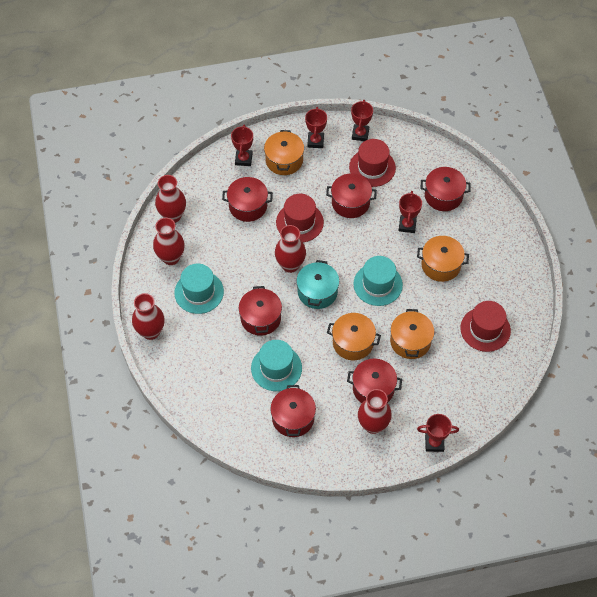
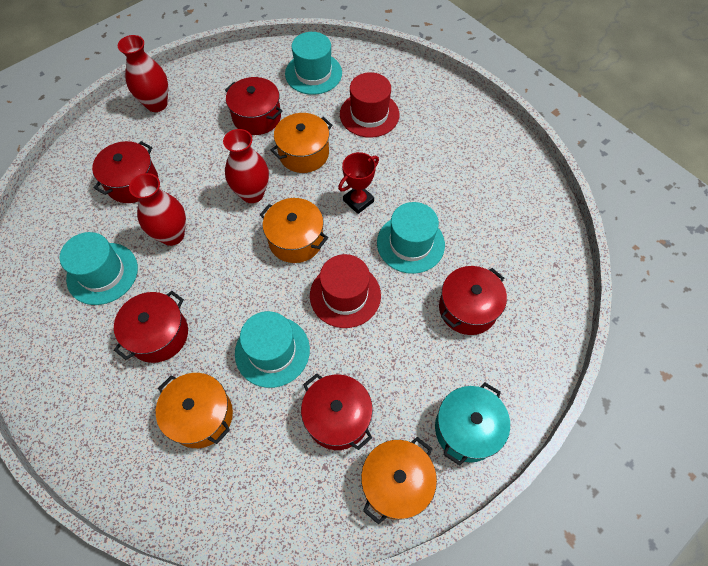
red hat: [276,194,324,242] [349,139,396,187] [461,301,511,352] = 3 -> [310,254,381,328] [340,72,399,138] = 2
red pot: [222,177,273,222] [239,286,282,336] [270,385,316,437] [326,174,377,218] [347,358,402,403] [421,167,471,211] = 6 -> [92,141,158,203] [114,291,188,363] [225,77,282,135] [301,373,373,450] [439,266,507,335] = 5
red trophy: [231,125,253,166] [305,107,327,148] [351,100,373,141] [399,191,422,233] [417,414,459,452] = 5 -> [338,152,379,214] = 1
red vase: [132,293,165,340] [153,218,185,265] [155,175,186,223] [275,225,306,273] [358,389,392,434] = 5 -> [118,35,168,112] [129,173,186,246] [223,129,269,203] = 3
turquoise hat: [174,264,224,314] [251,340,302,391] [353,256,403,306] = 3 -> [59,232,138,305] [235,311,310,388] [285,32,342,95] [377,202,445,274] = 4

